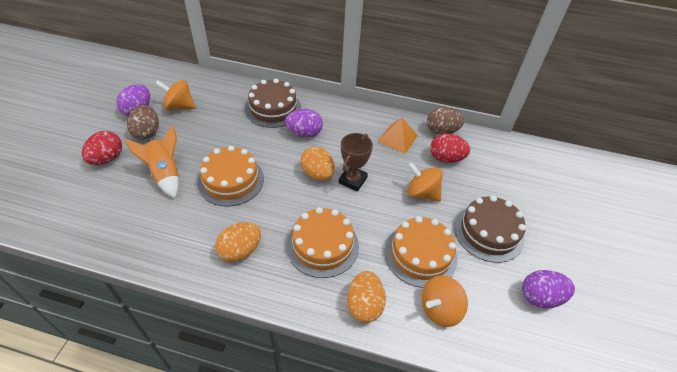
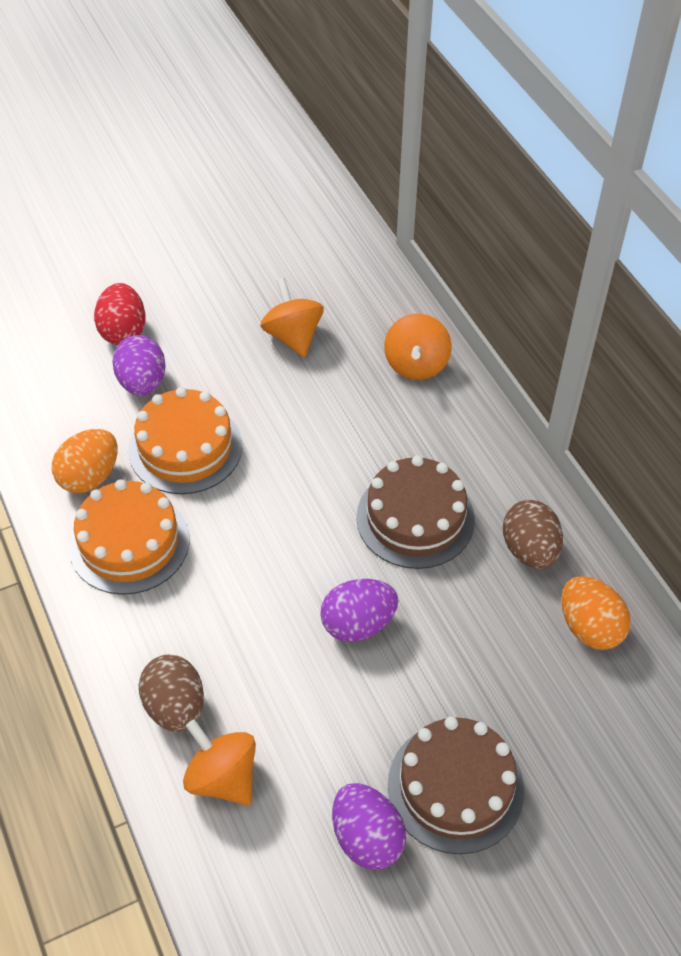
brown trophy: [339,133,373,192] = 1 -> none = 0
orange cake: [197,146,264,207] [286,207,359,278] [385,216,458,288] = 3 -> [69,479,189,595] [128,387,242,494] = 2
orange egg: [215,222,261,262] [301,147,335,181] [347,271,386,323] = 3 -> [52,429,117,493] [561,576,631,650] = 2
orange pyramid: [377,118,418,154] = 1 -> none = 0
orange rocket: [125,125,179,198] = 1 -> none = 0
red egg: [82,131,122,165] [430,134,470,163] = 2 -> [94,283,145,345] = 1

